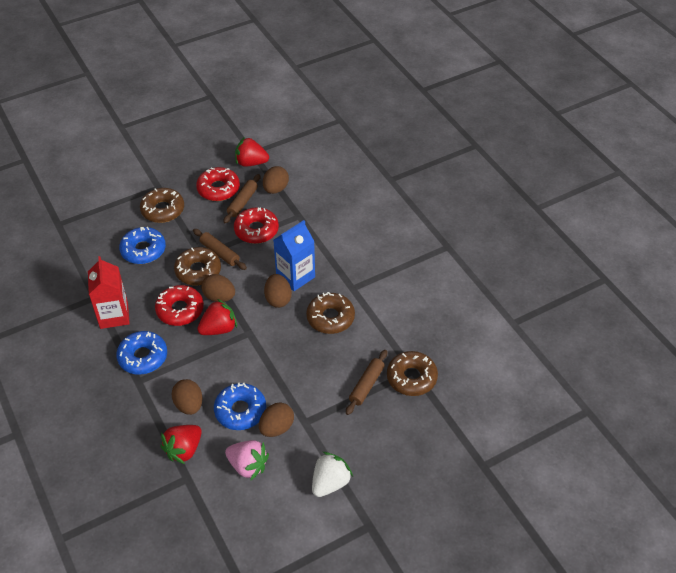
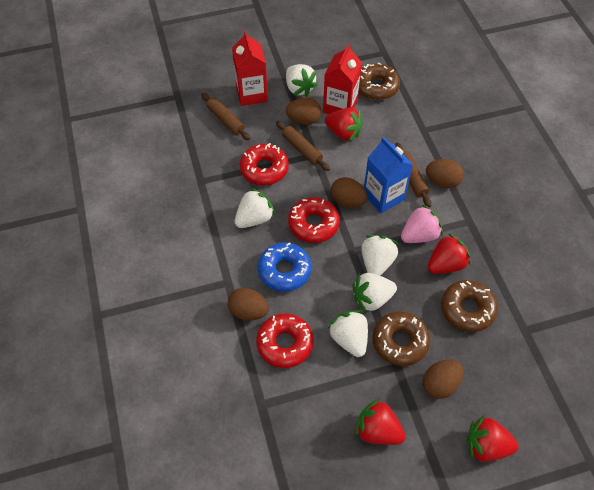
blue donut: [116,331,167,375] [119,227,166,264] [214,383,266,430] = 3 -> [258,242,311,292] = 1
brown donut: [140,188,184,223] [174,247,221,285] [306,292,355,334] [387,351,438,396] = 4 -> [359,63,400,100] [372,312,430,366] [441,280,498,332] = 3
red carton: [88,256,130,329] = 1 -> [232,31,268,106] [323,44,362,114] = 2
red strawberry: [160,425,202,464] [197,299,237,335] [235,137,269,167] = 3 -> [325,108,363,142] [355,399,406,445] [428,233,470,274] [466,416,518,462] = 4
white strawberry: [312,452,353,497] = 1 -> [235,188,275,228] [286,64,318,97] [327,310,368,357] [353,273,397,313] [361,235,398,276] = 5

